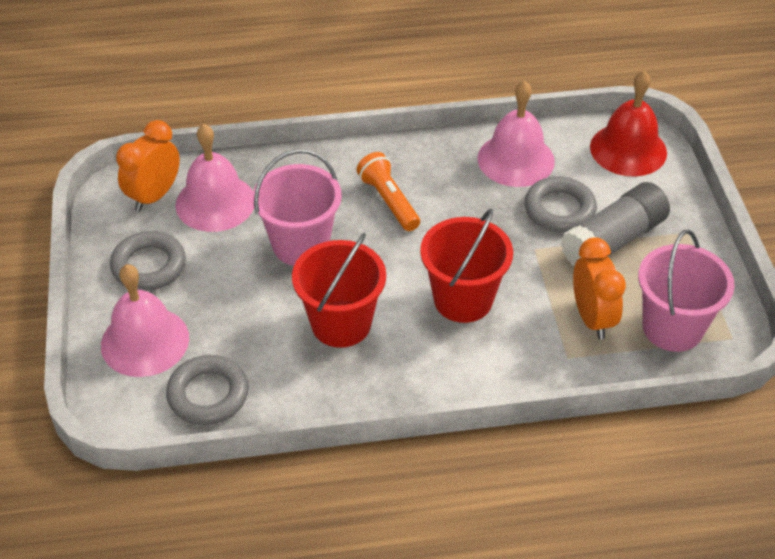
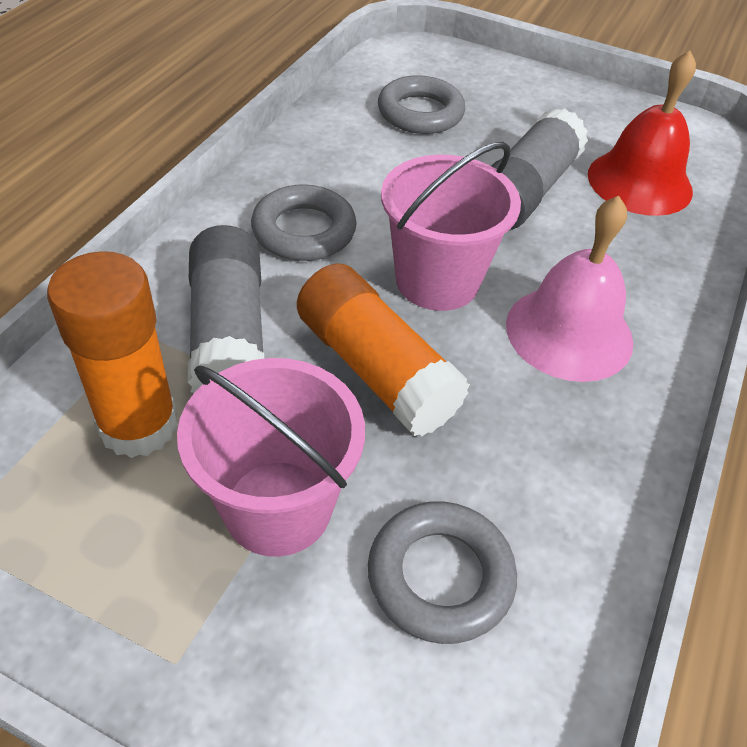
grey glue stick: [561,182,670,266] = 1 -> [188,225,264,393] [492,108,588,230] = 2
orange clock: [116,120,180,212] [573,237,626,340] = 2 -> none = 0
orange flashlight: [356,152,420,231] = 1 -> none = 0
orange glue stick: none = 0 -> [47,251,178,458] [297,263,470,436] = 2
pink bell: [101,264,189,377] [175,124,254,232] [477,81,555,187] = 3 -> [506,196,633,382] = 1
red bucket: [292,233,386,348] [420,209,513,323] = 2 -> none = 0

